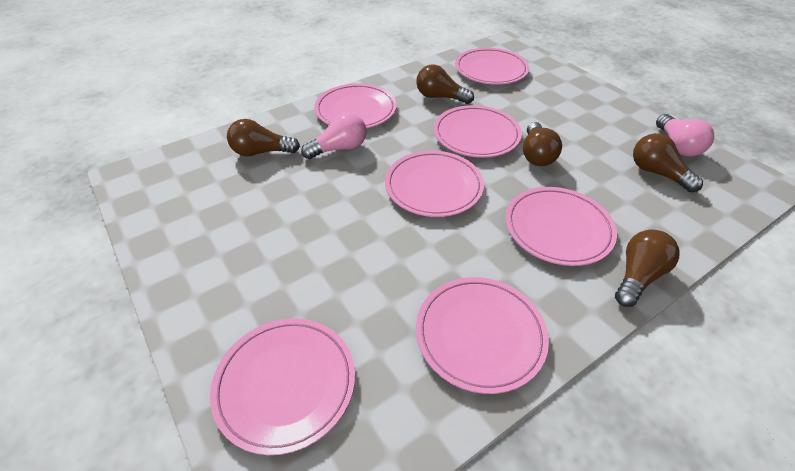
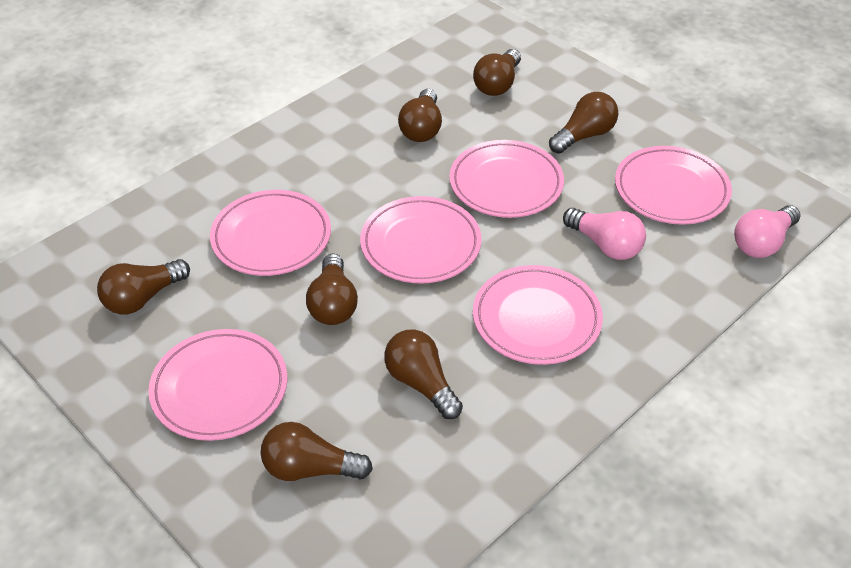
brown light bulb: [227,119,300,156] [416,64,474,104] [523,122,562,166] [615,229,680,307] [633,133,703,192] = 5 -> [97,259,190,315] [260,422,373,481] [306,253,358,325] [384,329,463,419] [398,89,442,142] [473,49,521,96] [549,92,618,154] = 7
pink plate: [210,318,355,455] [314,83,397,128] [385,151,484,217] [416,277,549,394] [434,105,522,158] [455,48,529,85] [506,187,617,266] = 7 -> [148,329,287,441] [210,190,331,276] [360,196,481,284] [449,140,564,218] [473,265,603,365] [615,146,732,225] = 6

